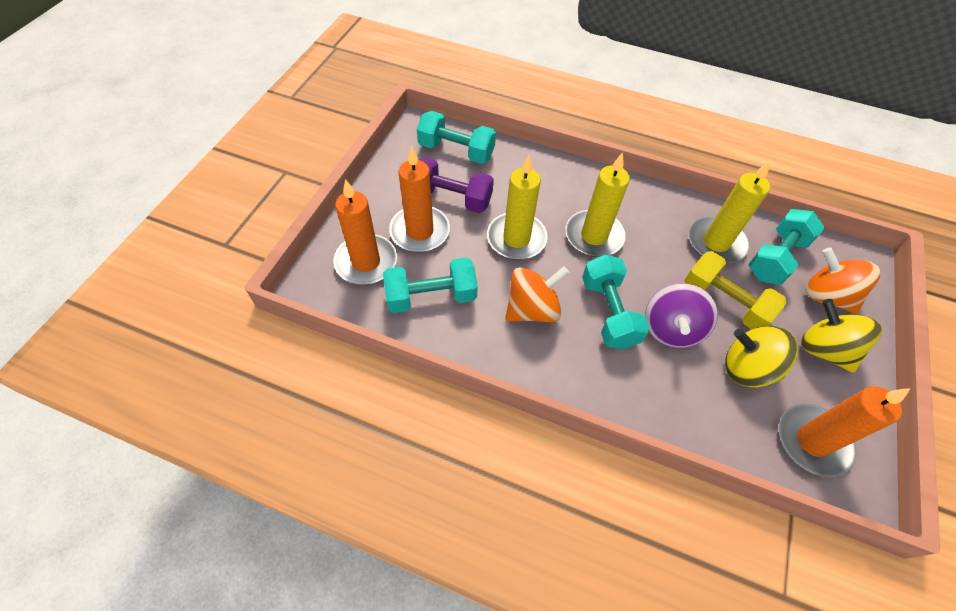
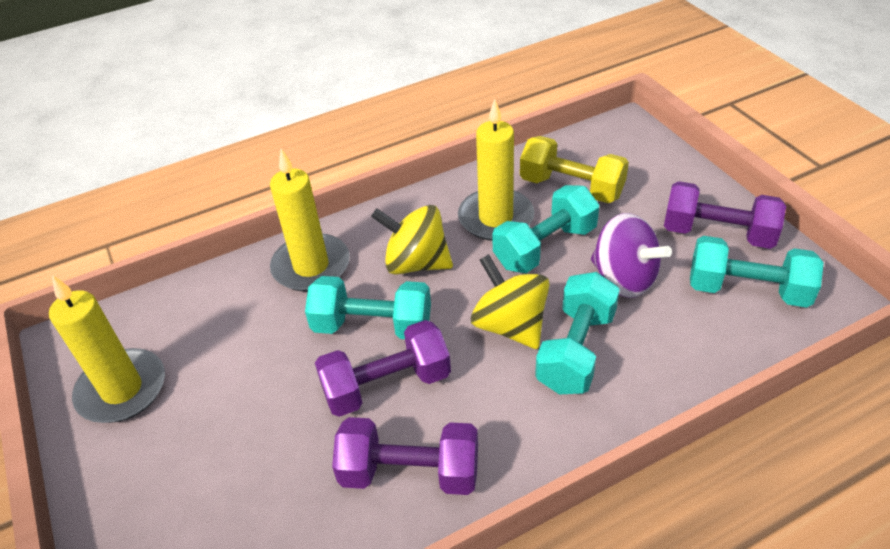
orange candle: [333,179,397,285] [389,146,450,252] [779,386,911,477] = 3 -> none = 0
orange spinning top: [505,266,569,322] [806,247,880,314] = 2 -> none = 0
purple dumbbell: [419,157,494,213] = 1 -> [315,320,451,417] [332,417,478,495] [664,181,786,249] = 3

